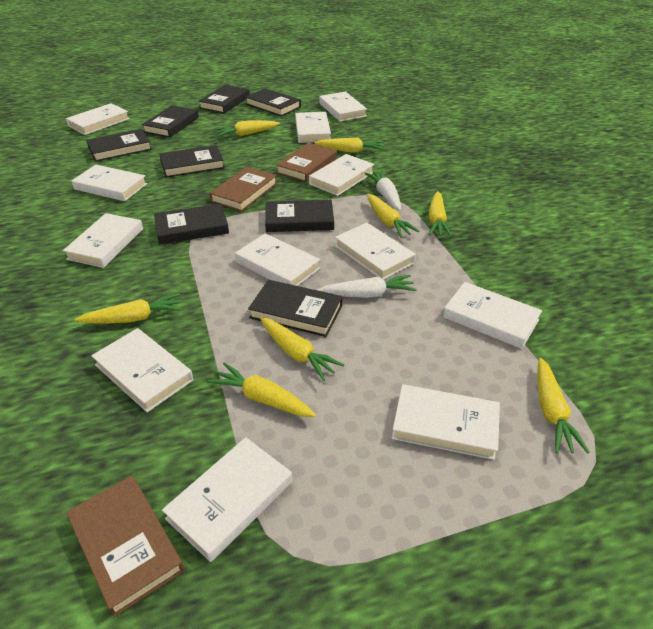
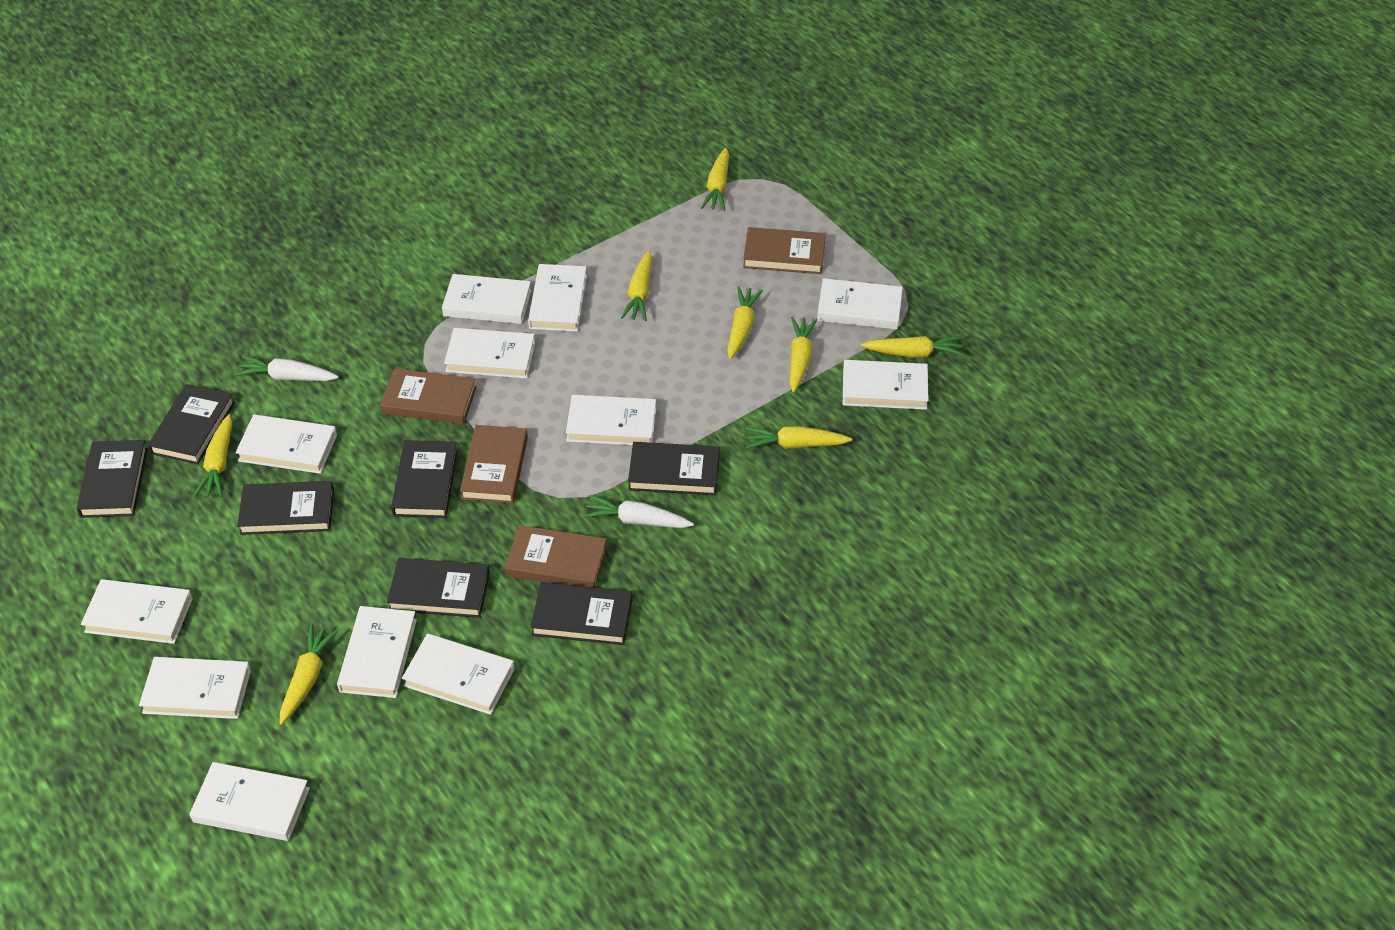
black book: [86,129,152,162] [142,105,199,138] [154,204,229,245] [159,145,225,178] [199,85,250,113] [245,88,301,116] [248,280,342,337] [265,200,334,232] = 8 -> [77,440,148,518] [148,384,235,464] [237,481,334,535] [387,558,490,618] [391,440,458,518] [531,582,632,645] [628,442,720,495] = 7
brown book: [66,476,185,617] [209,167,277,212] [276,142,337,182] = 3 -> [380,368,476,424] [460,425,528,503] [505,525,607,587] [743,227,826,274] = 4

